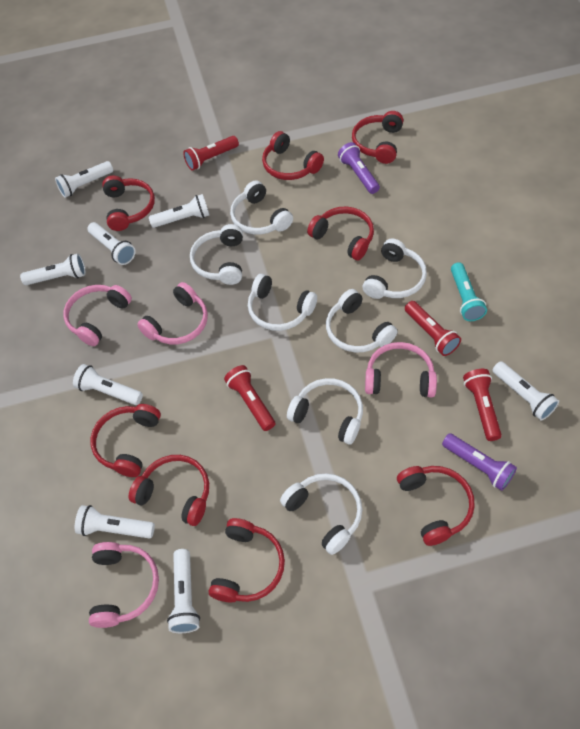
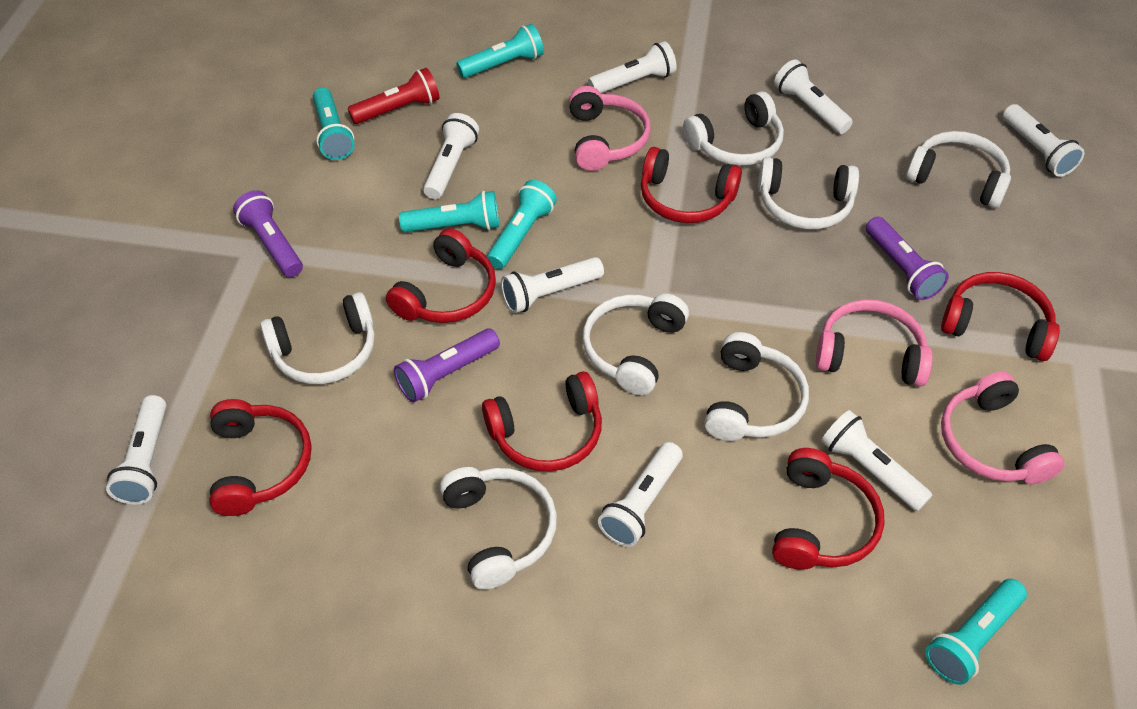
pink headphones: [63,285,132,346] [89,542,159,628] [137,282,208,344] [365,342,437,397] = 4 -> [569,86,651,171] [816,299,933,387] [941,371,1065,485] = 3
purple flashlight: [338,142,380,194] [442,433,517,491] = 2 -> [233,190,303,277] [394,329,500,403] [866,217,949,300] = 3
red flashlight: [183,136,239,171] [224,365,275,431] [405,301,461,356] [463,369,502,441] = 4 -> [348,68,440,124] = 1
red headphones: [90,404,161,477] [102,175,155,231] [129,455,209,526] [209,518,285,603] [262,131,324,180] [307,206,374,261] [352,111,403,164] [397,466,475,546] = 8 -> [210,399,312,516] [386,228,496,323] [482,372,602,472] [641,147,742,223] [772,448,885,570] [941,272,1060,361] = 6
turquoise flashlight: [451,262,487,321] = 1 -> [313,88,355,160] [399,191,499,232] [456,24,544,78] [487,180,557,269] [925,579,1027,685] = 5

